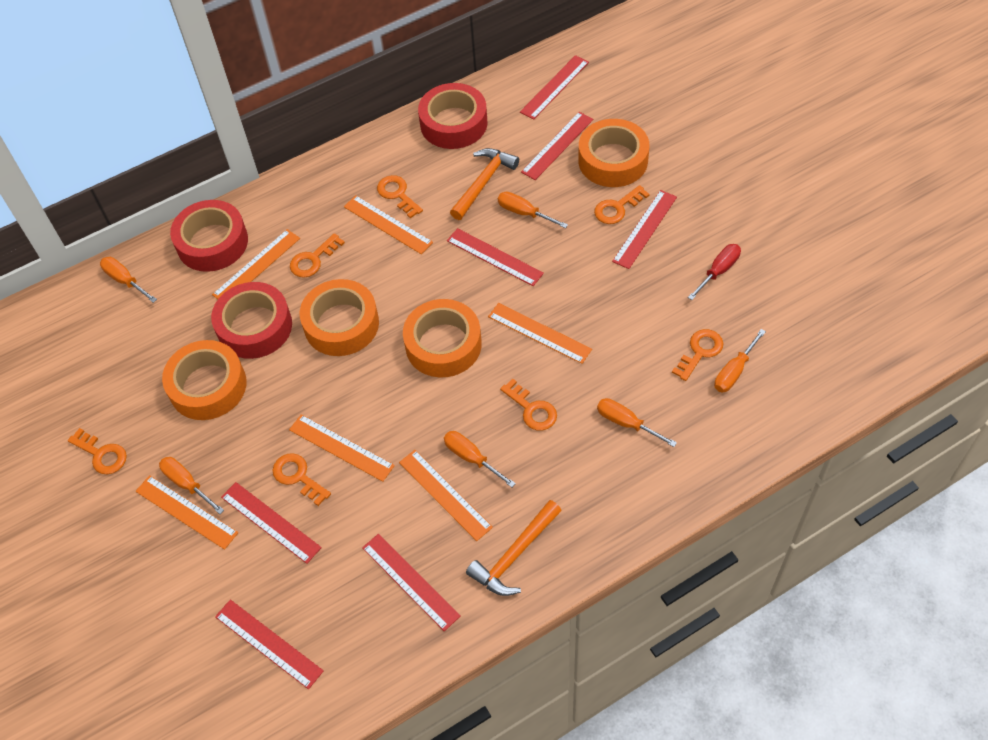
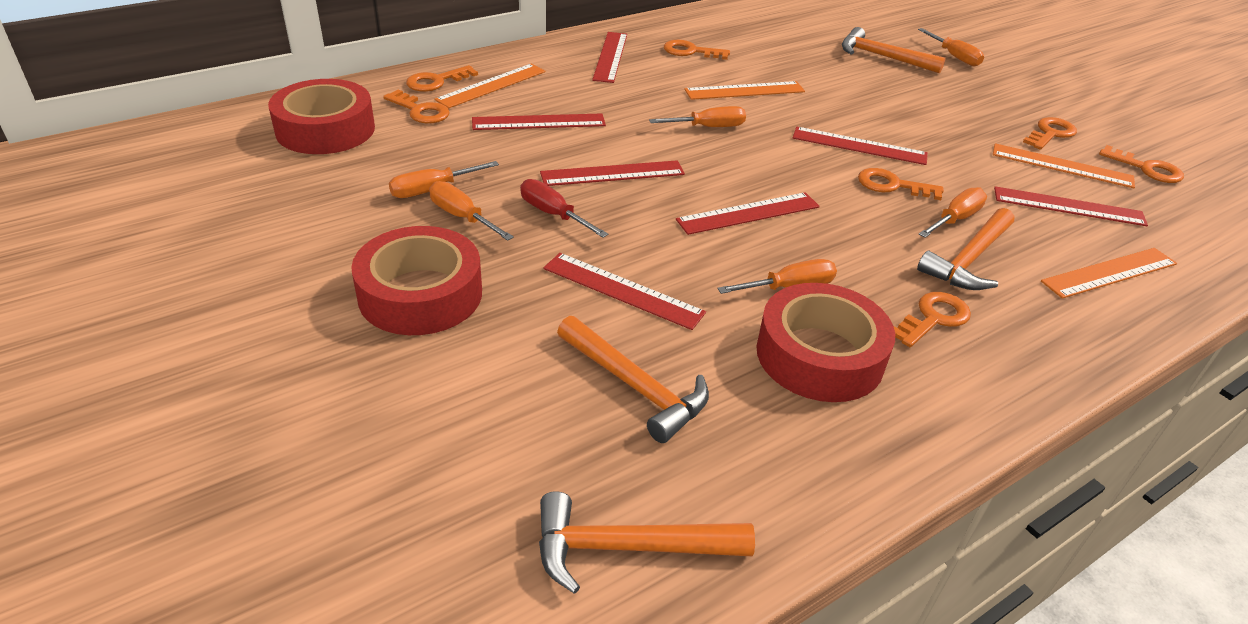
orange hammer: [450,148,519,220] [466,500,562,596] = 2 -> [539,491,755,594] [557,316,709,443] [842,27,945,74] [917,208,1014,290] = 4
orange ruler: [136,475,238,550] [212,229,300,299] [289,414,395,482] [344,195,433,254] [399,450,493,541] [488,303,592,364] = 6 -> [435,64,545,108] [684,81,805,100] [993,143,1135,188] [1041,248,1177,299] = 4
orange tape: [162,340,246,420] [300,279,379,356] [403,299,482,377] [578,119,649,187] = 4 -> none = 0

